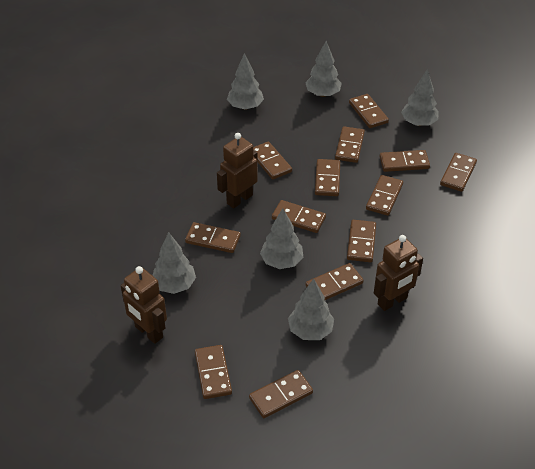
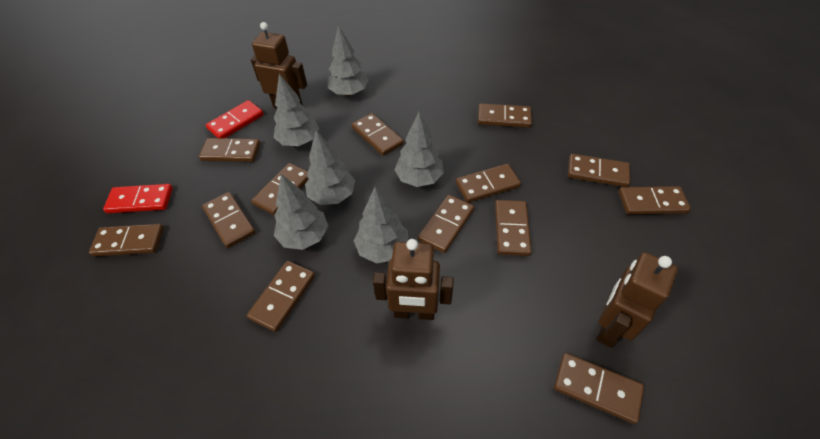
red domino: none = 0 -> [103,184,173,213] [206,100,264,138] = 2

